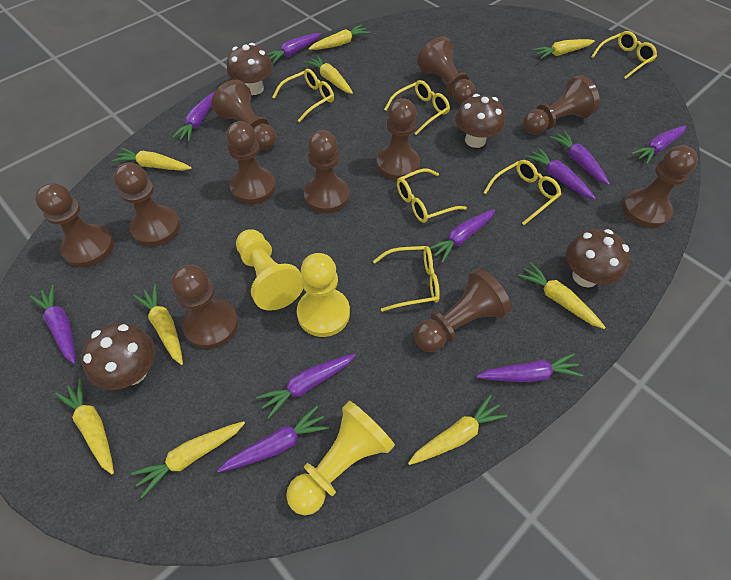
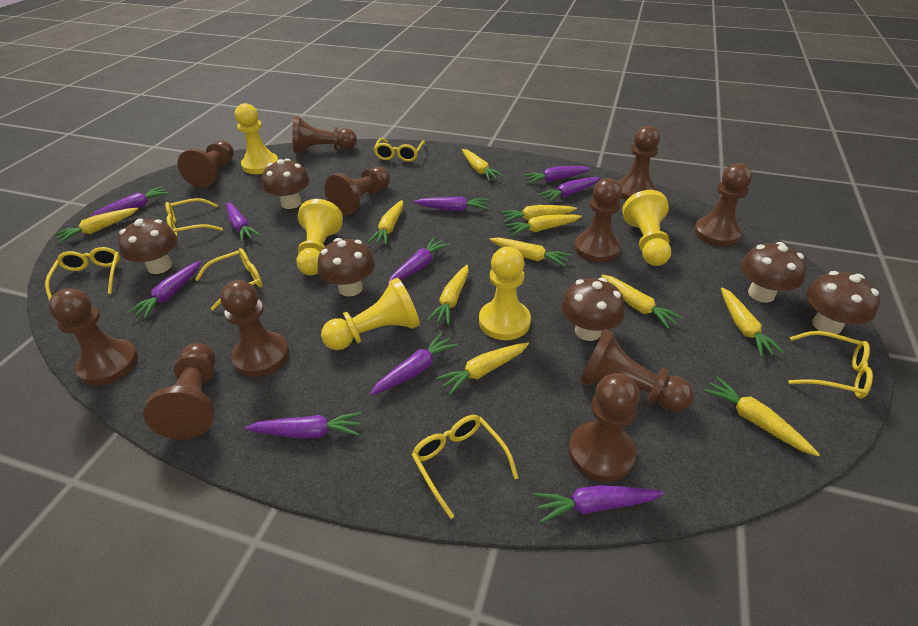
brown mushroom: [81,323,155,390] [227,43,273,95] [455,94,505,148] [566,229,631,287] = 4 -> [118,219,178,274] [262,159,310,209] [318,238,375,297] [561,278,625,341] [741,242,806,303] [806,271,880,334] = 6
yellow carrot: [55,378,114,474] [112,148,192,171] [131,421,245,498] [133,285,183,365] [304,55,353,94] [309,25,370,50] [408,394,508,465] [518,262,606,329] [533,39,595,59] = 9 -> [54,208,138,243] [368,200,403,245] [427,265,469,325] [436,343,529,395] [462,149,503,181] [489,238,571,267] [500,205,577,223] [505,215,582,236] [601,275,683,329] [703,376,820,457] [721,288,784,357] = 11
yellow pawn: [236,229,303,311] [286,401,395,515] [297,253,350,337] = 3 -> [235,103,278,174] [296,199,343,275] [321,278,420,350] [479,247,531,340] [622,190,671,266] = 5

